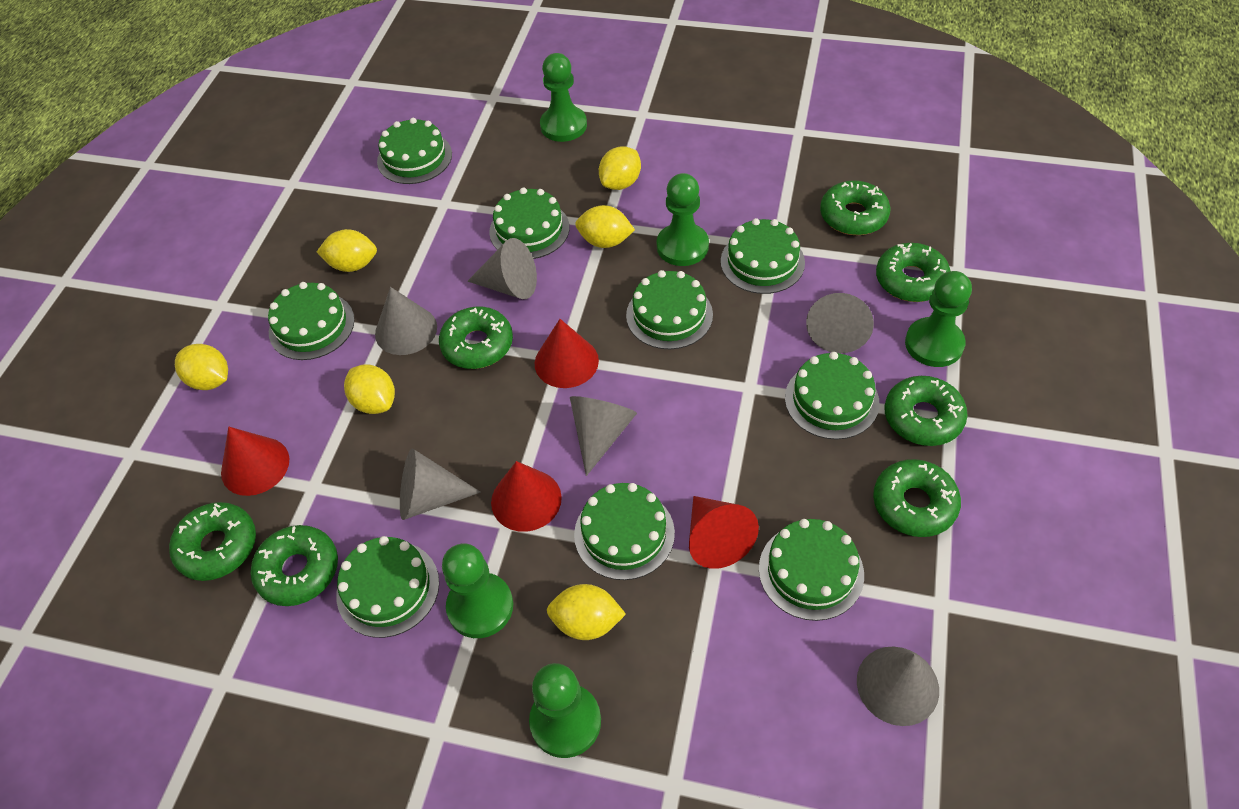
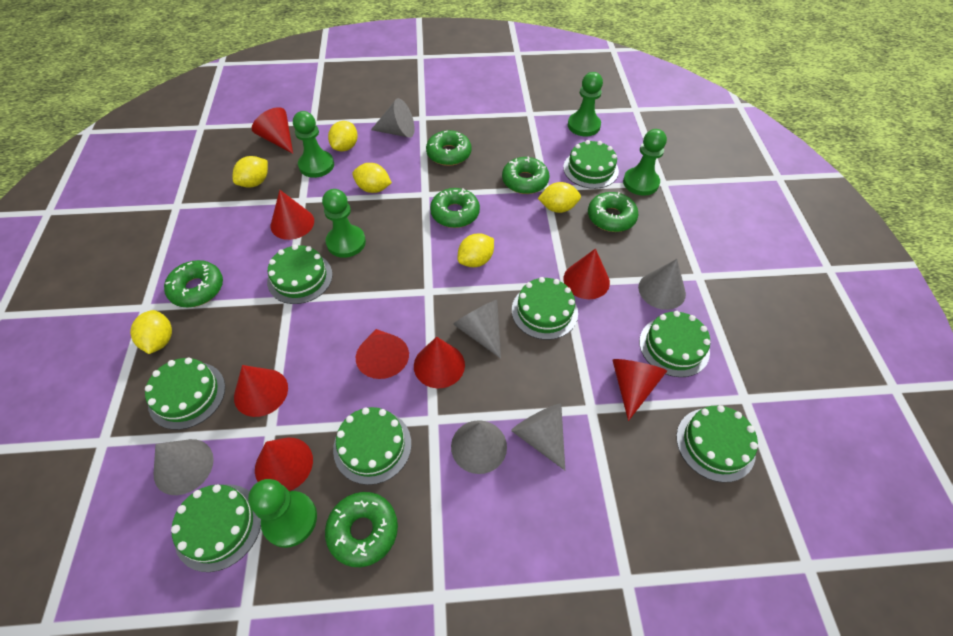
green cake: [268,282,355,360] [336,536,439,638] [377,118,452,184] [489,187,570,259] [574,483,675,580] [626,270,713,349] [721,218,805,294] [759,519,864,621] [785,352,879,440] = 9 -> [145,358,225,430] [171,484,261,572] [267,245,333,304] [333,407,411,485] [512,277,578,340] [563,140,619,189] [639,311,711,377] [676,405,758,482] = 8
green donut: [169,502,256,581] [251,525,338,606] [439,306,513,369] [820,181,890,235] [873,459,961,537] [876,243,951,302] [884,376,968,446] = 7 -> [164,260,223,307] [325,492,398,567] [426,130,472,166] [430,188,480,228] [502,156,549,194] [588,192,638,232] = 6
red cone: [221,427,289,496] [491,461,562,532] [535,319,599,388] [689,496,759,569] = 4 -> [234,365,288,417] [252,107,293,154] [255,437,313,491] [271,190,314,240] [356,329,409,379] [414,337,465,388] [564,249,610,299] [612,359,667,421] = 8

